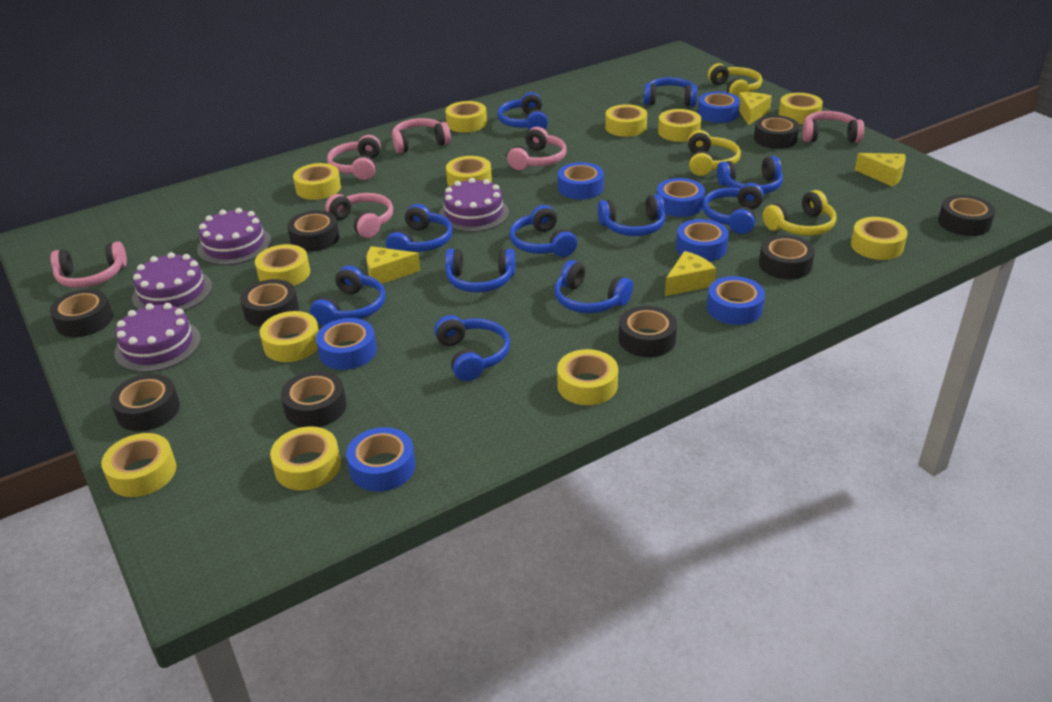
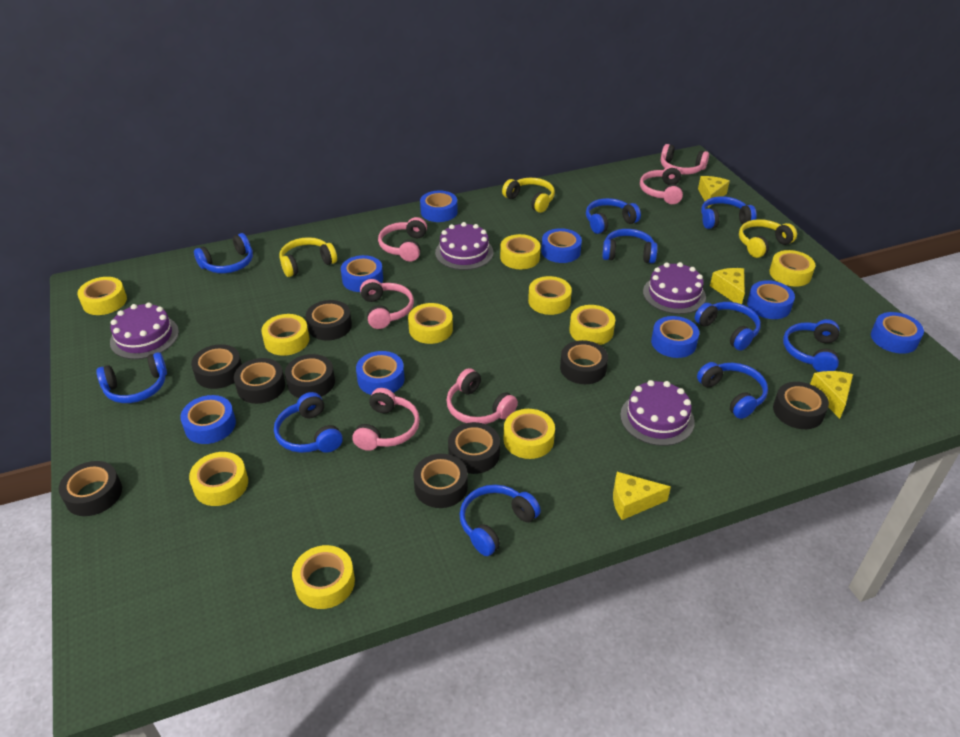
blue headphones: [310,266,385,326] [386,204,453,252] [434,315,510,381] [445,249,515,293] [498,92,548,130] [510,205,577,257] [554,260,633,313] [598,194,666,236] [644,77,698,106] [702,183,764,234] [717,156,783,194] = 11 -> [96,352,167,403] [194,233,253,273] [274,392,343,453] [459,485,541,556] [586,198,641,234] [602,229,657,263] [695,302,761,351] [697,362,768,419] [701,196,757,229] [783,319,839,372] = 10
blue tape: [316,318,377,370] [346,427,416,492] [558,162,604,200] [657,178,705,217] [676,219,729,261] [698,92,740,123] [707,276,765,325] = 7 -> [180,395,236,444] [341,255,383,292] [356,351,405,395] [420,191,458,222] [541,228,582,263] [651,316,699,358] [747,280,795,319] [871,312,924,354] = 8
yellow tape: [101,433,177,497] [255,244,310,286] [260,311,319,362] [270,426,341,491] [293,163,341,200] [445,101,487,133] [446,156,492,187] [557,349,618,405] [605,104,647,137] [658,109,701,142] [779,93,823,124] [851,217,908,260] = 12 -> [77,277,127,315] [189,452,248,506] [261,314,310,356] [292,545,355,609] [408,303,453,344] [500,234,540,269] [503,409,555,459] [528,276,572,315] [569,305,615,345] [769,250,815,287] = 10

